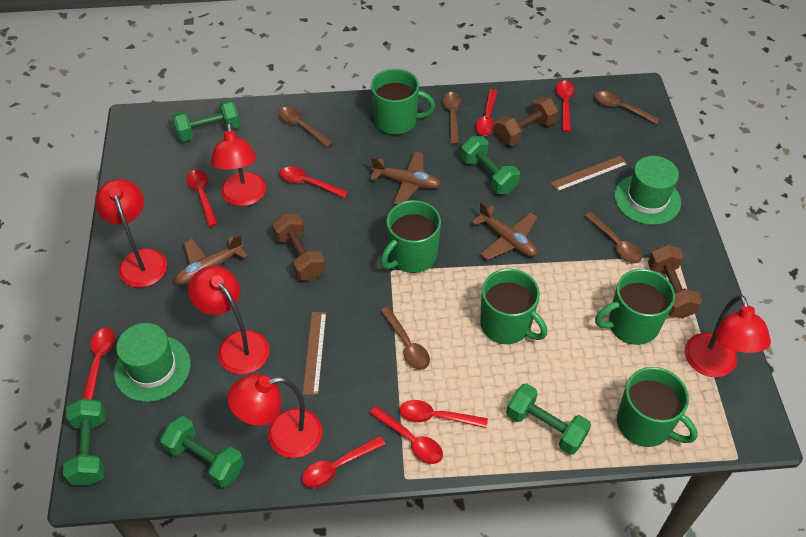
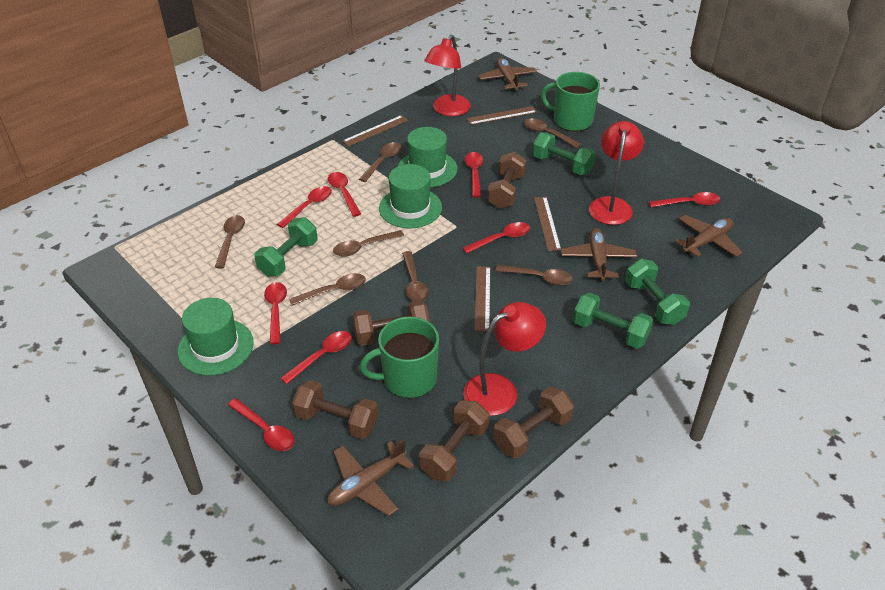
brown dumbbell: [272,214,326,280] [495,97,558,146] [648,244,702,319] = 3 -> [292,380,379,439] [352,300,430,346] [419,400,490,481] [487,152,526,209] [493,387,574,458] = 5
brown plane: [174,234,248,285] [370,152,441,205] [471,201,537,260] = 3 -> [327,439,414,516] [479,57,537,92] [561,228,637,281] [675,215,743,257] = 4
brown ruler: [303,312,326,395] [551,156,628,192] = 2 -> [342,115,408,147] [466,106,537,125] [475,266,491,331] [534,197,561,251] = 4
brown spoon: [279,107,333,147] [380,307,430,370] [443,92,462,145] [584,212,642,264] [594,91,660,124] = 5 -> [215,215,245,269] [289,273,366,306] [333,230,404,257] [359,142,402,182] [402,251,429,301] [495,265,573,286] [524,118,581,148] = 7
green dumbbell: [63,399,106,486] [160,416,244,488] [172,99,240,142] [461,136,520,194] [506,383,591,455] = 5 -> [254,217,318,276] [532,132,596,175] [573,292,653,349] [625,259,690,325] = 4
green hat: [114,323,191,402] [614,156,681,225] = 2 -> [178,298,254,376] [379,164,442,228] [398,127,458,187] = 3
green mug: [371,69,435,135] [381,200,441,273] [480,269,547,344] [595,269,675,345] [617,367,698,447] = 5 -> [360,317,439,398] [541,72,600,132] = 2
red lamp: [95,179,167,287] [188,266,269,374] [211,123,266,206] [227,374,323,458] [685,295,771,377] = 5 -> [424,35,471,116] [463,302,546,416] [589,121,644,225] = 3

